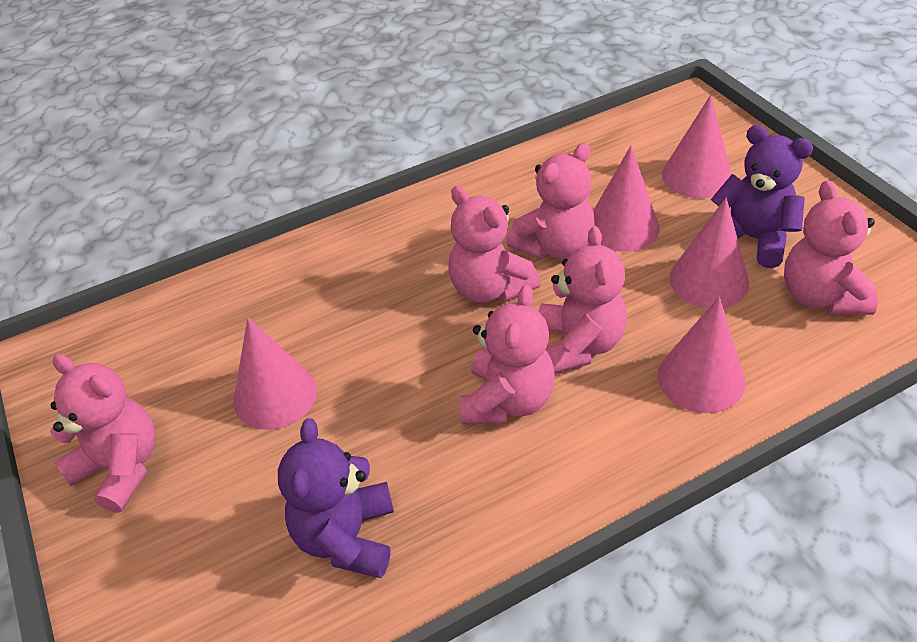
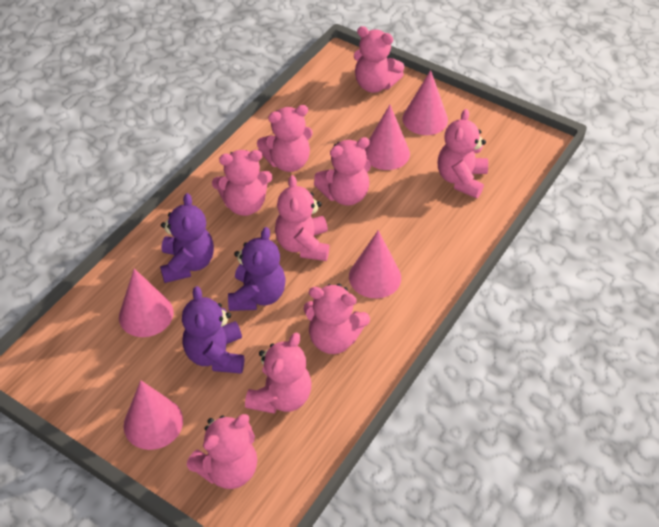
pink teddy bear: [50,354,155,513] [449,186,541,303] [460,285,555,424] [506,143,595,259] [539,226,627,374] [784,180,878,315] = 6 -> [187,414,257,489] [212,150,272,216] [245,333,311,414] [257,105,313,172] [275,175,329,261] [304,284,370,354] [314,137,371,206] [354,26,404,93] [438,109,488,198] = 9
purple teddy bear: [278,418,394,578] [711,125,814,268] = 2 -> [160,193,214,283] [182,286,244,374] [228,227,286,311] = 3

